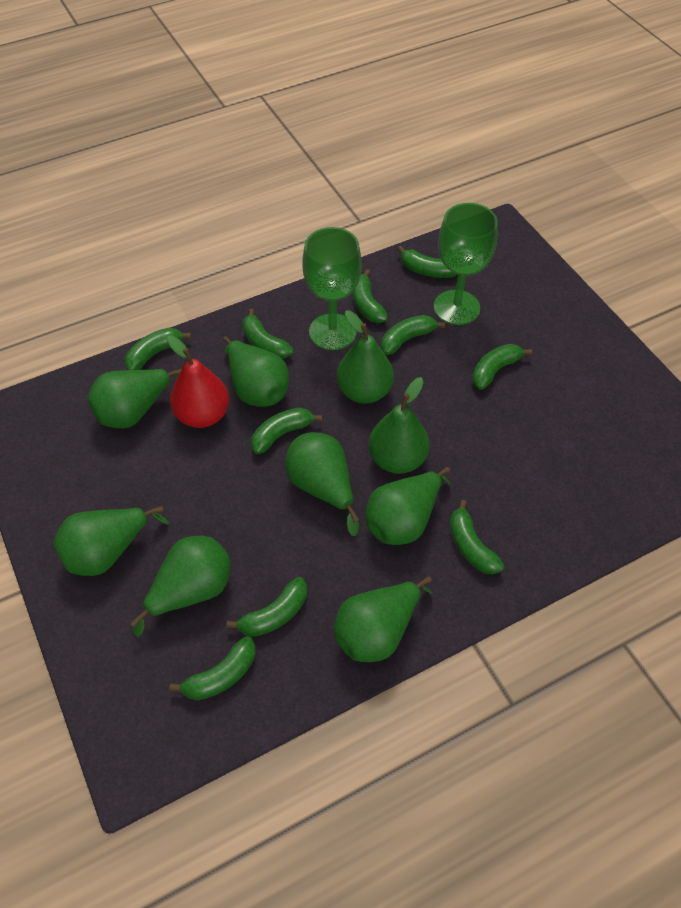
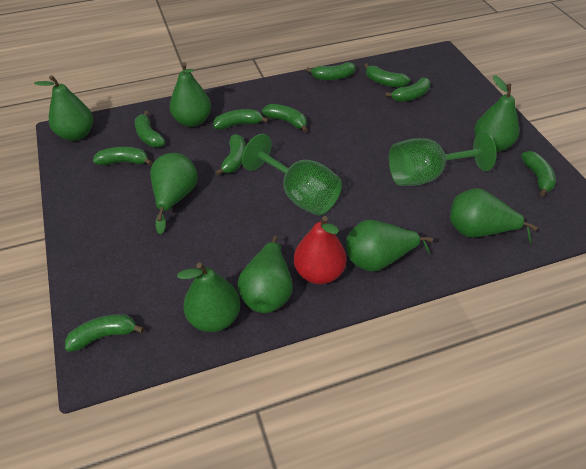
green pear: [53,506,169,576] [88,369,182,428] [130,536,231,637] [223,336,289,407] [285,432,359,536] [334,576,432,662] [336,310,394,404] [366,467,451,545] [369,377,430,474] = 9 -> [34,75,93,141] [150,153,198,234] [170,62,211,127] [177,262,240,332] [238,235,293,313] [346,220,433,272] [450,188,538,244] [474,75,519,152] = 8

